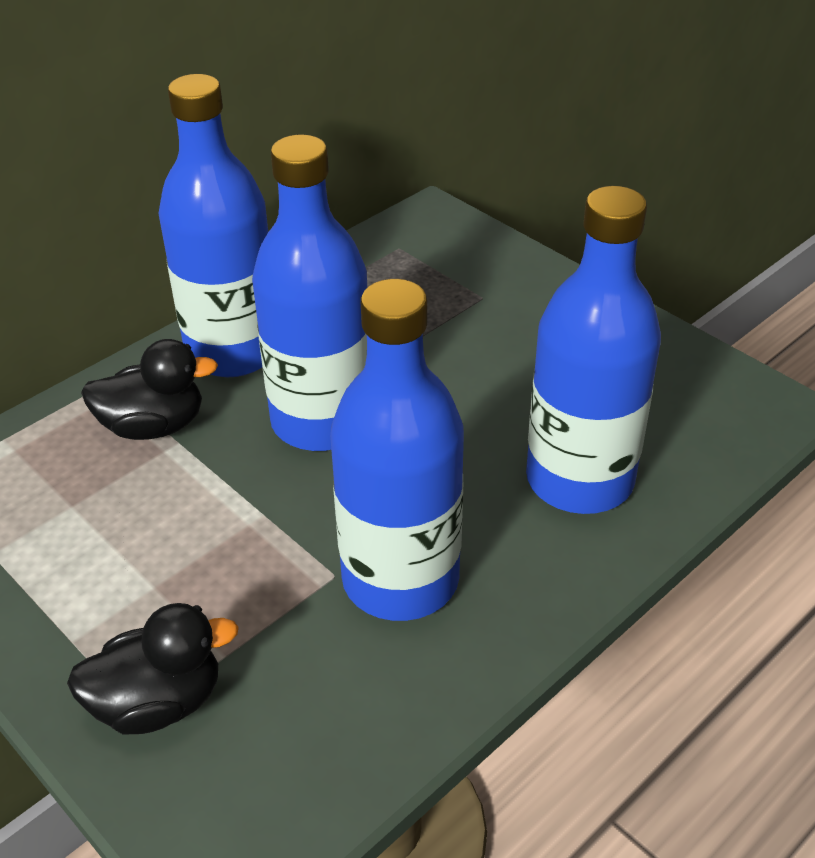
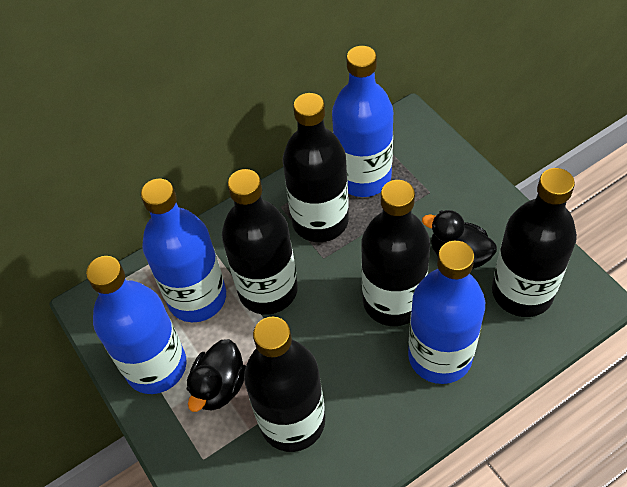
black bottle: none = 0 -> [222,169,298,314] [244,317,325,452] [282,93,349,242] [361,180,430,326] [492,168,577,317] = 5

